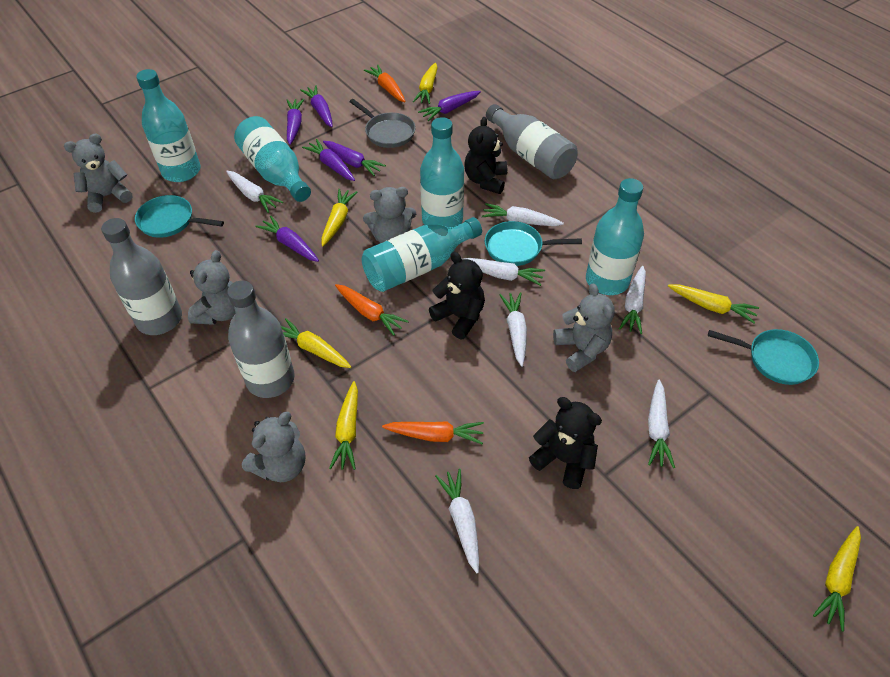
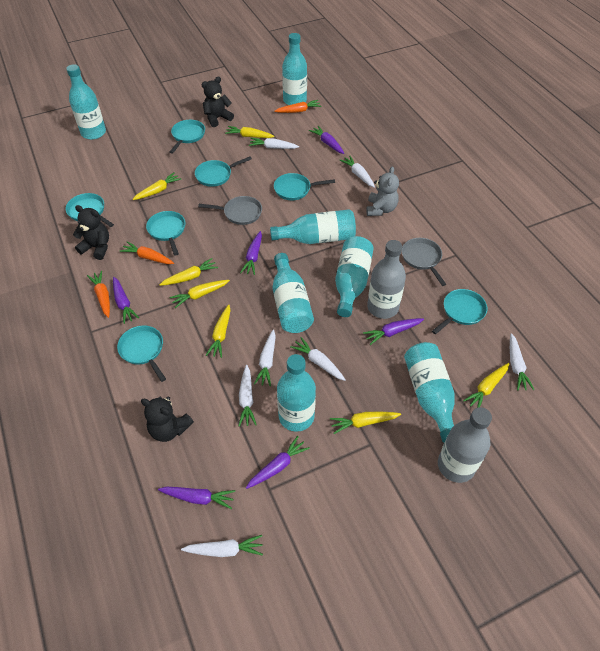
grey bottle: [101,218,182,335] [227,280,295,398] [486,104,577,179] = 3 -> [367,240,406,319] [438,407,492,483] = 2
grey pan: [349,99,415,148] = 1 -> [198,196,262,225] [402,238,446,286] = 2
grey teddy bear: [64,134,132,213] [188,250,235,325] [242,412,305,482] [363,187,416,243] [553,283,615,372] = 5 -> [366,167,399,216] = 1
turquoise bottle: [136,69,200,182] [234,116,311,202] [362,217,482,292] [420,117,464,227] [586,178,644,295] = 5 -> [66,64,106,140] [270,209,356,244] [272,253,314,333] [277,354,316,432] [282,33,307,105] [335,236,374,317] [404,342,455,443] = 7
turquoise pan: [135,195,224,238] [485,221,582,266] [708,329,819,385] = 3 -> [66,193,114,227] [117,326,166,382] [146,211,185,256] [170,120,205,154] [195,156,252,187] [274,173,335,200] [432,289,487,334] = 7
yellow carrot: [281,318,352,368] [321,189,357,246] [329,381,358,470] [413,63,438,104] [668,284,759,323] [813,526,861,632] = 6 -> [133,173,181,200] [159,258,218,286] [169,280,230,308] [206,305,230,358] [225,126,275,138] [330,412,401,434] [463,363,510,408] = 7

